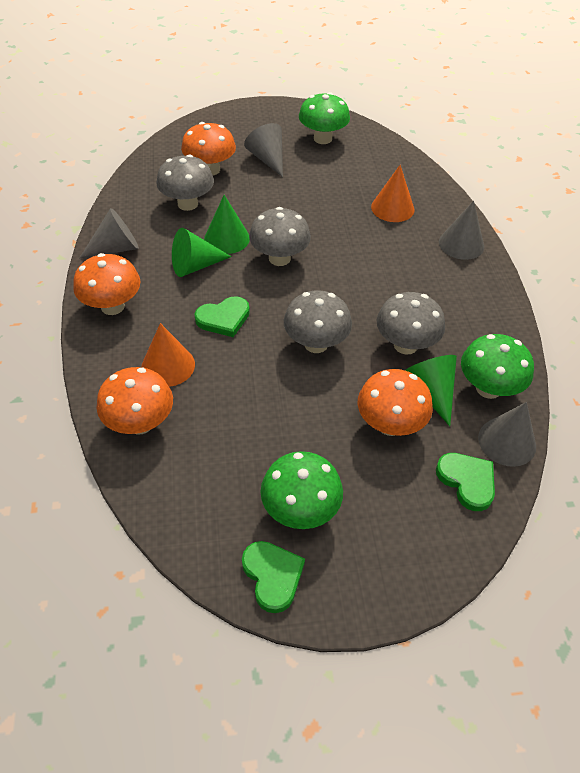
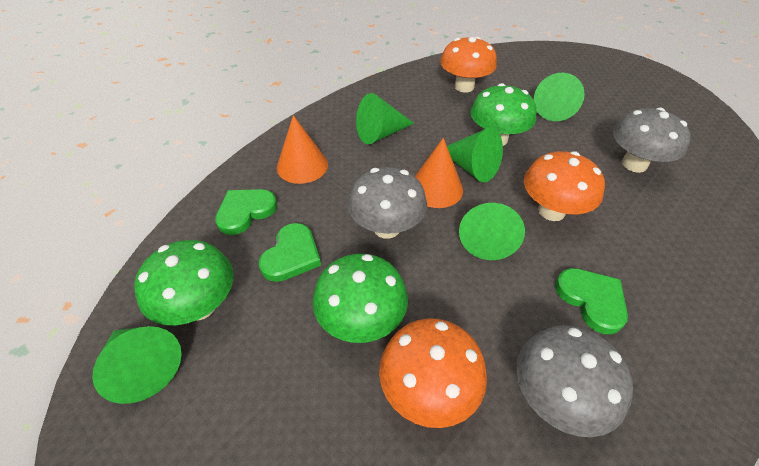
green cone: [172,228,232,277] [204,195,250,254] [405,355,457,426] = 3 -> [92,326,181,404] [356,93,414,144] [447,128,503,182] [459,203,525,260] [534,73,585,121] = 5
grey cone: [79,208,139,259] [244,123,283,177] [439,201,484,260] [478,402,536,467] = 4 -> none = 0
grey mushroom: [156,154,214,211] [249,207,311,266] [284,290,352,353] [377,292,445,355] = 4 -> [348,167,427,239] [516,325,633,437] [613,108,691,173] = 3
orange mushroom: [73,253,140,315] [97,367,173,434] [181,122,236,176] [358,369,433,436] = 4 -> [379,318,487,428] [440,37,497,93] [524,151,605,221] = 3

